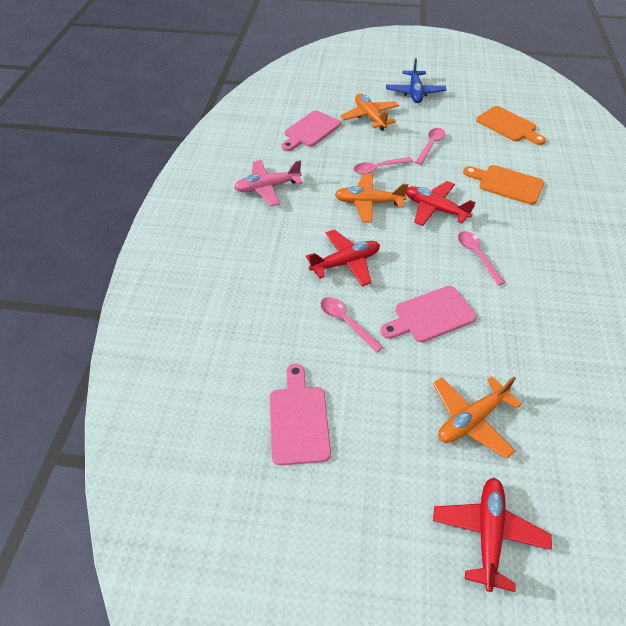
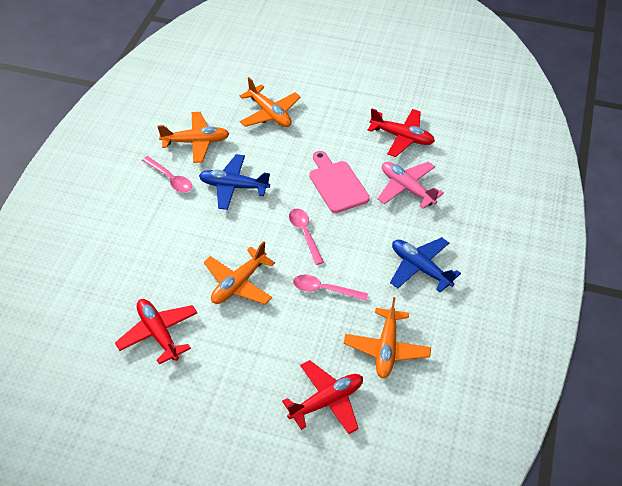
blue plane: [386,58,446,103] = 1 -> [199,154,270,210] [390,237,461,293] = 2
orange cutting board: [463,165,544,205] [476,106,546,145] = 2 -> none = 0
orange plane: [335,173,408,223] [340,94,399,131] [433,376,522,459] = 3 -> [157,112,229,163] [204,241,275,304] [240,77,300,127] [344,297,431,378] = 4
pink cutting board: [270,364,331,465] [281,110,341,151] [381,286,477,342] = 3 -> [309,151,370,213] = 1
pink spoon: [320,297,383,353] [354,157,413,174] [416,128,445,165] [458,231,505,286] = 4 -> [142,156,192,192] [289,209,324,265] [293,275,368,301] = 3

